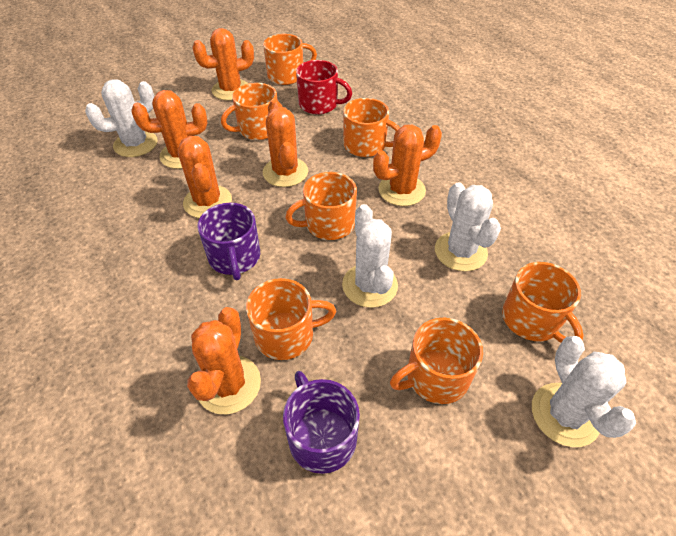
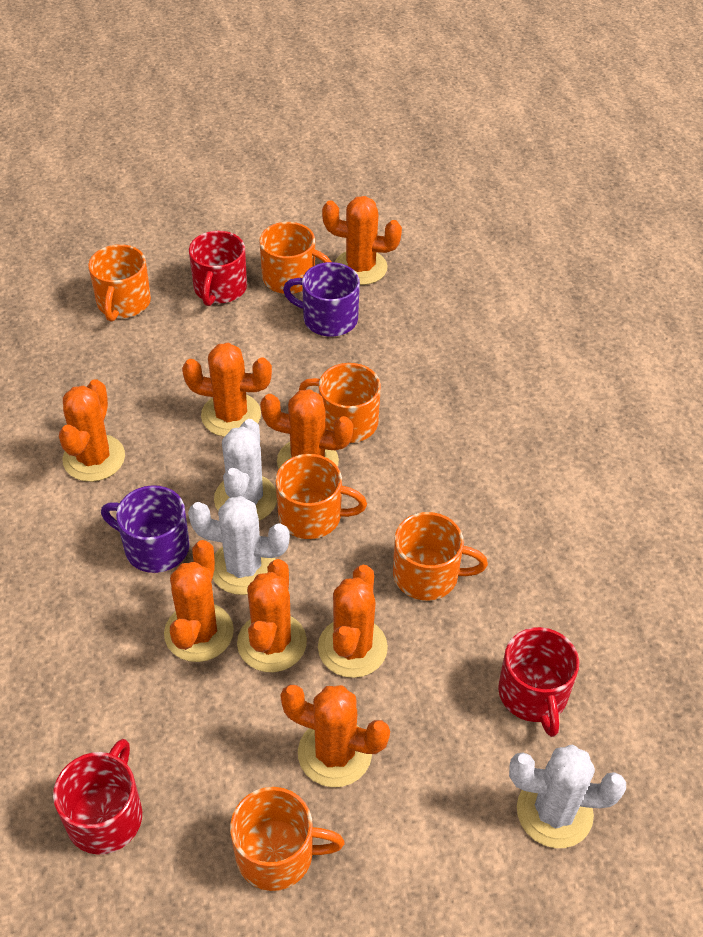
orange cactus: [132,90,207,169] [178,136,232,218] [187,307,261,414] [192,28,254,100] [263,99,308,187] [373,125,442,206] = 6 -> [59,379,125,482] [164,540,234,662] [182,343,272,437] [237,559,307,672] [260,389,353,468] [280,685,390,787] [318,565,388,678] [322,196,402,285] = 8
orange mug: [221,83,277,140] [246,278,336,360] [263,34,317,85] [285,172,357,240] [343,98,400,157] [390,318,483,404] [502,262,584,343] = 7 -> [88,244,151,322] [230,787,345,891] [259,222,332,294] [276,454,367,539] [299,363,381,443] [393,512,488,600] = 6
red mug: [296,60,352,114] = 1 -> [53,739,142,855] [189,231,247,306] [498,627,579,737] = 3
white cactus: [85,79,158,157] [342,204,398,308] [435,182,501,272] [532,336,636,447] = 4 -> [188,496,290,595] [214,419,277,521] [509,745,626,848] = 3

